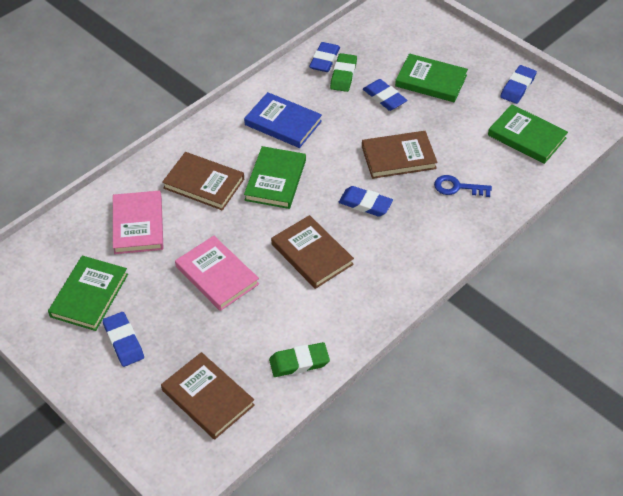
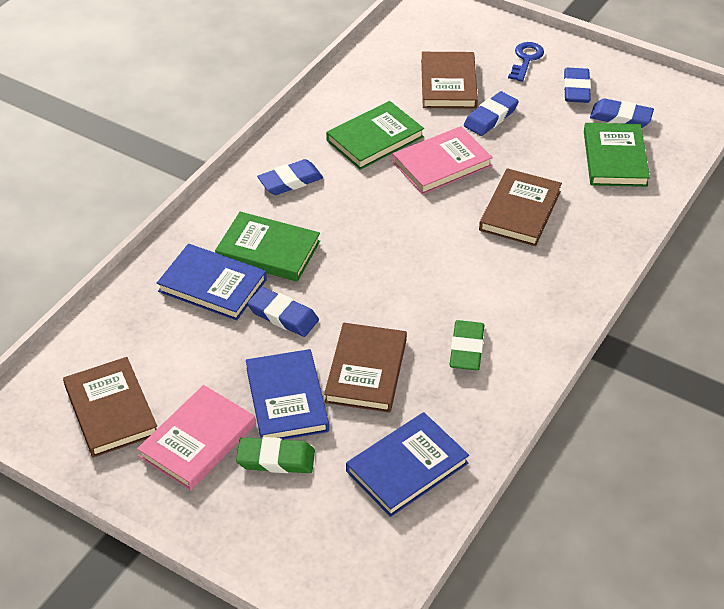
blue book: [244,92,322,148] = 1 -> [157,244,267,321] [246,349,329,440] [346,412,469,517] = 3
green book: [48,256,128,331] [244,146,306,209] [395,54,468,102] [488,104,568,164] = 4 -> [215,212,320,282] [326,101,424,170] [584,123,650,187] = 3

